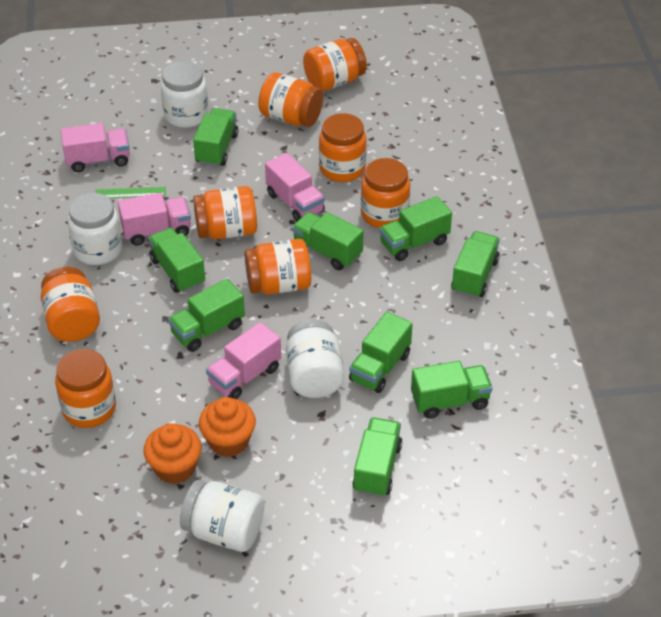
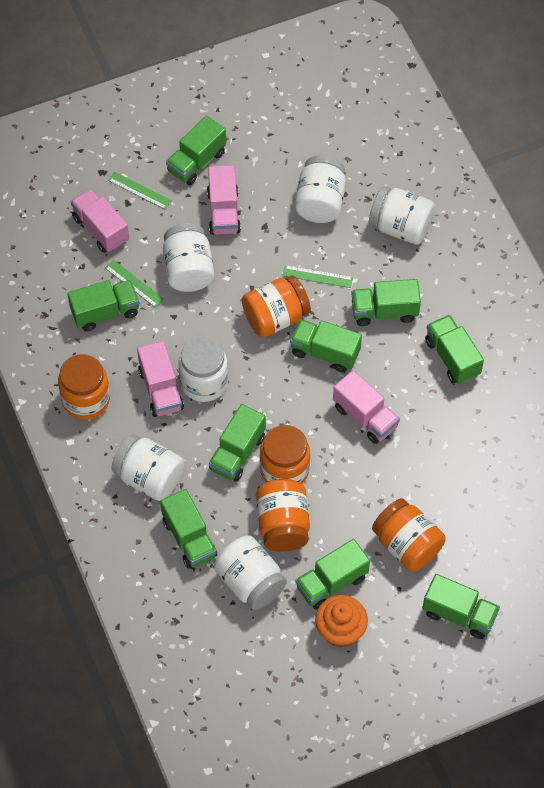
green ruler: [95,187,166,198] = 1 -> [105,260,164,308] [108,172,172,209] [282,265,353,288] = 3
orange cupcake: [144,423,202,484] [199,397,256,457] = 2 -> [315,595,368,647] = 1
orange jar: [40,267,100,342] [55,349,116,428] [193,186,257,240] [245,239,311,295] [258,72,323,127] [303,38,367,91] [319,113,367,182] [361,158,410,228] = 8 -> [58,354,110,420] [242,275,311,337] [256,479,310,552] [260,425,310,484] [372,498,446,572] = 5
white jar: [68,193,122,265] [161,61,208,128] [180,480,264,552] [286,319,344,398] = 4 -> [111,434,184,501] [163,223,214,292] [178,336,228,402] [214,536,287,610] [295,155,346,223] [369,186,435,245] = 6

